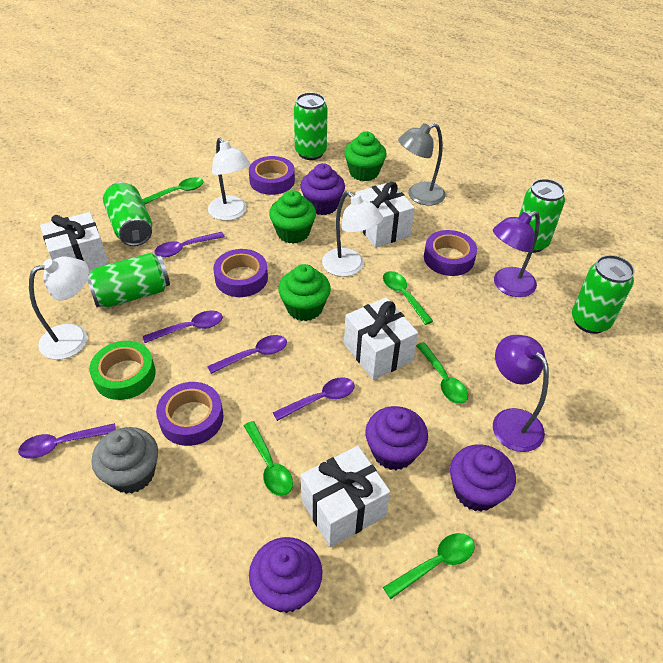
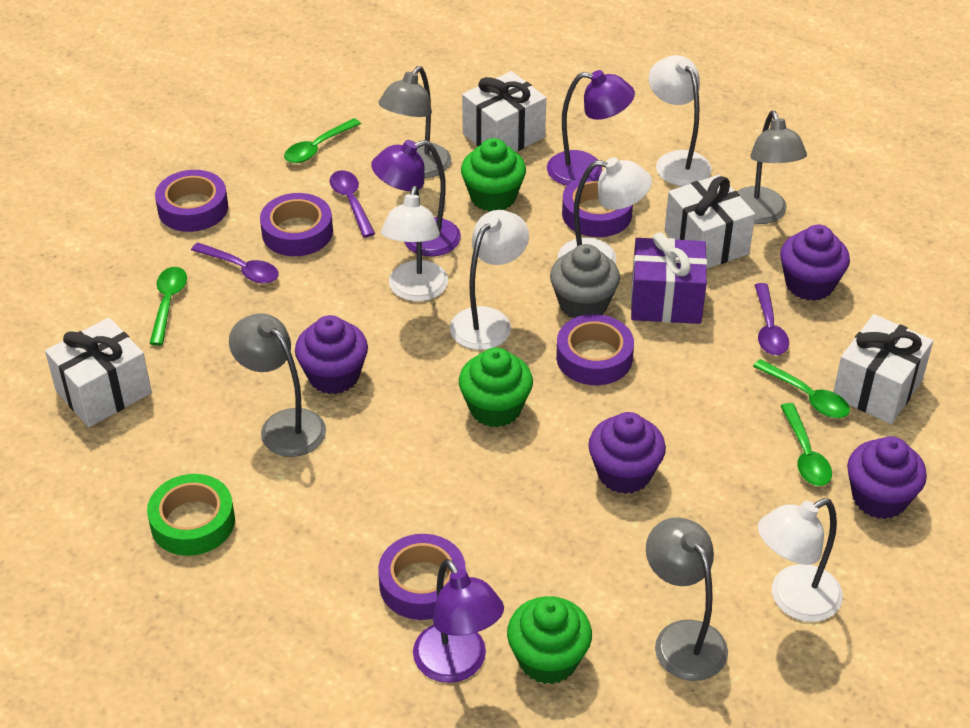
green can: [87,253,170,307] [103,182,152,246] [294,92,328,160] [519,179,565,253] [572,255,635,334] = 5 -> none = 0
green spoon: [142,177,204,205] [244,421,293,496] [383,271,433,325] [383,533,475,599] [416,342,468,404] = 5 -> [149,267,187,345] [284,118,361,163] [753,359,850,418] [781,403,832,486] = 4
grey lamp: [398,123,446,205] = 1 -> [229,313,326,457] [378,66,451,178] [646,518,728,681] [737,111,807,224] = 4
purple gift: none = 0 -> [631,232,707,324] = 1
purple lamp: [493,211,540,297] [493,335,549,452] = 2 -> [371,140,461,256] [413,559,504,683] [547,70,635,186] = 3
purple spoon: [18,423,116,459] [143,311,223,343] [154,232,225,257] [207,335,287,374] [273,377,355,421] = 5 -> [191,243,279,284] [330,170,375,237] [755,283,789,355] = 3
purple tape: [156,382,224,446] [213,249,268,297] [249,156,295,195] [424,230,477,276] = 4 -> [155,170,228,232] [260,193,333,256] [378,534,466,620] [556,314,634,385] [562,175,633,237] = 5
white lamp: [29,257,89,360] [208,137,250,221] [322,191,383,277] = 3 -> [381,186,448,302] [450,210,529,350] [558,157,652,263] [648,55,712,186] [758,498,843,622] = 5

